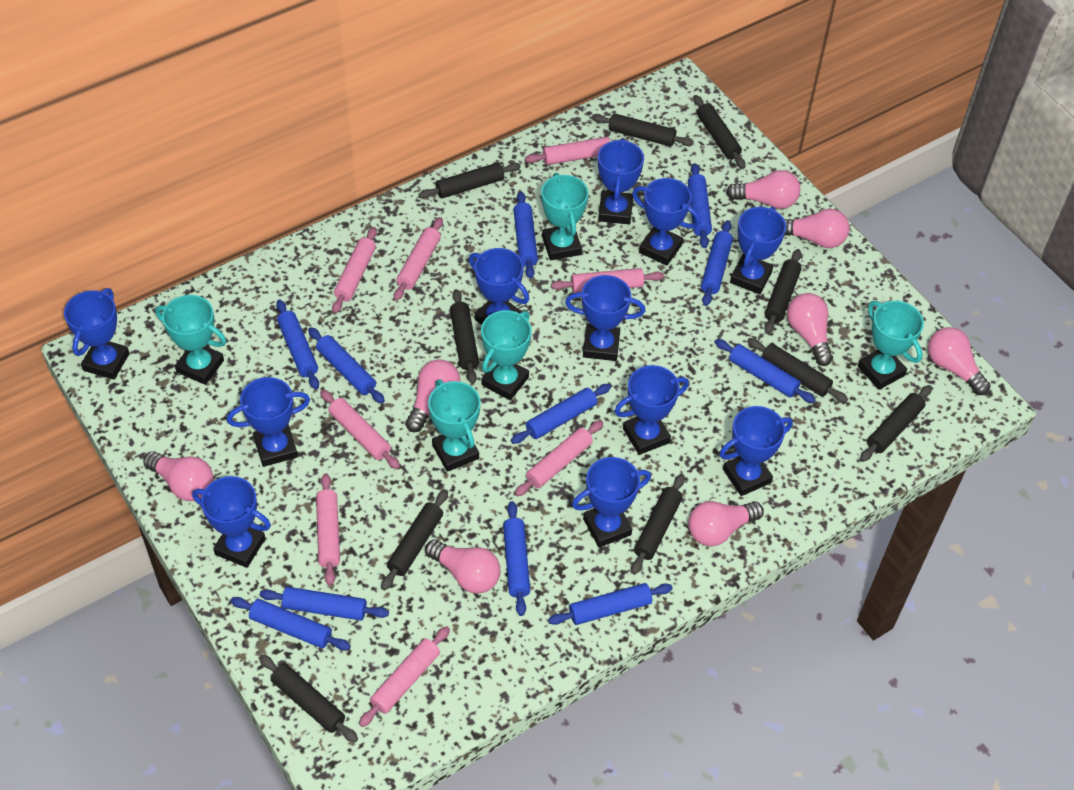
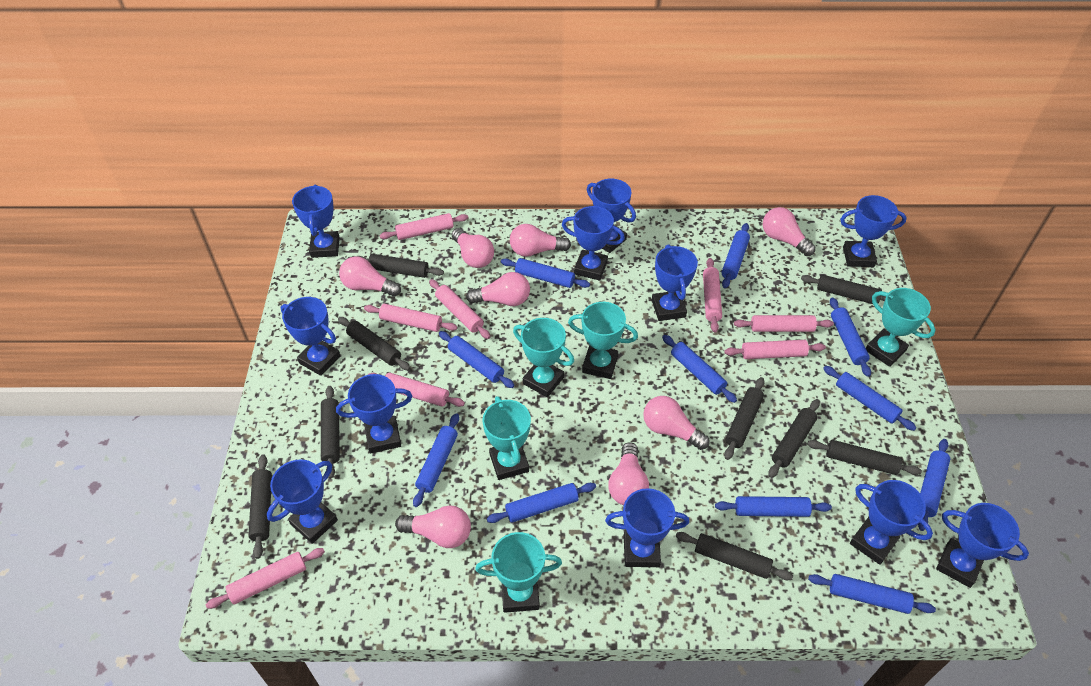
black rolling pin: [259,655,358,742] [381,489,448,590] [418,163,521,199] [450,289,479,384] [592,113,694,147] [631,474,685,574] [694,95,746,169] [747,338,848,403] [764,249,802,334] [860,385,932,462] = 10 -> [248,454,272,559] [321,386,340,479] [338,317,410,370] [357,254,444,278] [676,532,793,580] [724,377,765,460] [769,399,820,478] [801,275,886,304] [807,440,922,475] = 9

